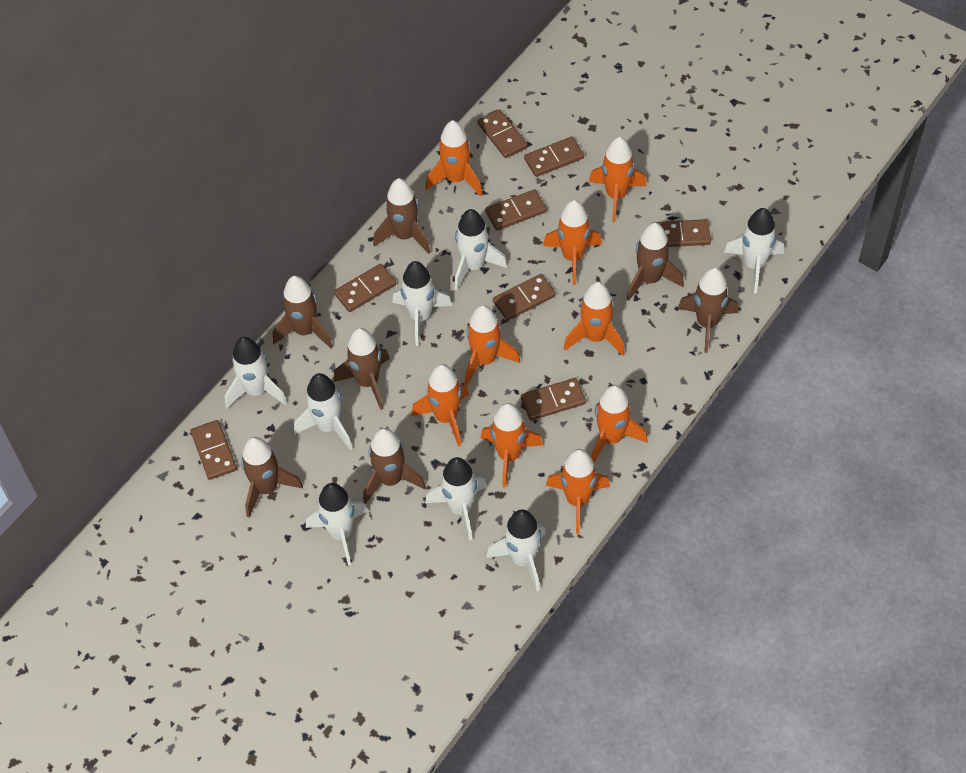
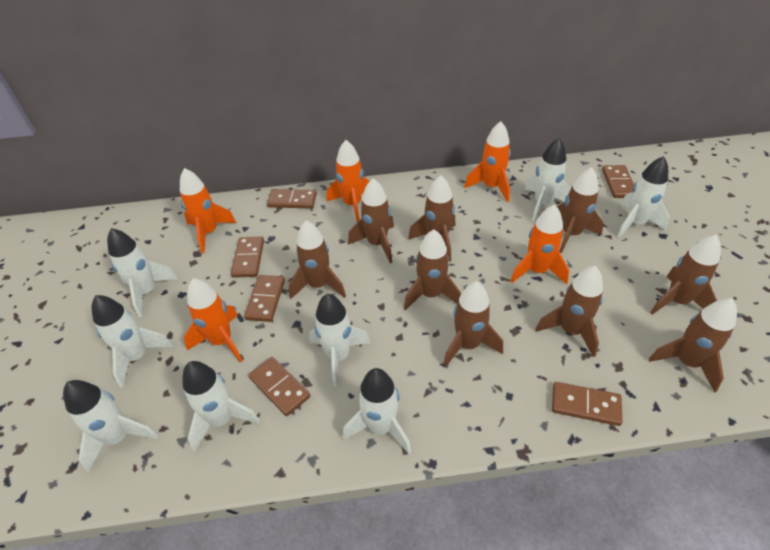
brown domino: [190,420,237,480] [334,264,396,312] [478,109,528,158] [485,189,547,231] [493,274,556,320] [521,378,586,420] [524,137,584,177] [653,219,711,247] = 8 -> [231,237,264,278] [244,275,285,322] [249,357,310,416] [267,189,317,209] [552,382,622,426] [602,165,634,198] = 6
brown rocket: [241,437,303,518] [273,276,333,348] [333,328,390,410] [363,428,426,504] [373,178,431,254] [627,223,684,301] [678,268,739,353] = 7 -> [289,220,346,299] [348,178,394,263] [404,229,461,310] [408,175,455,262] [443,281,503,367] [535,266,603,357] [556,167,604,253] [649,298,737,393] [650,235,721,315] = 9
orange rocket: [411,364,469,447] [426,120,483,196] [465,305,520,385] [481,403,543,487] [543,200,602,285] [546,449,610,533] [564,282,625,355] [589,137,646,222] [591,385,647,463] = 9 -> [180,168,236,253] [184,278,243,362] [327,140,370,222] [464,121,511,202] [510,204,569,284] = 5

